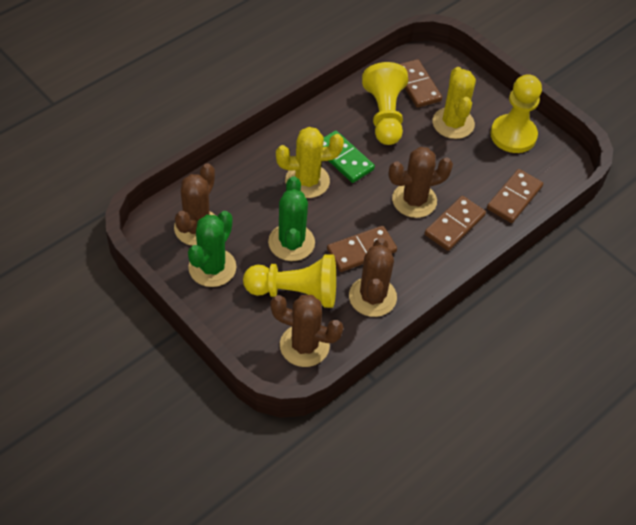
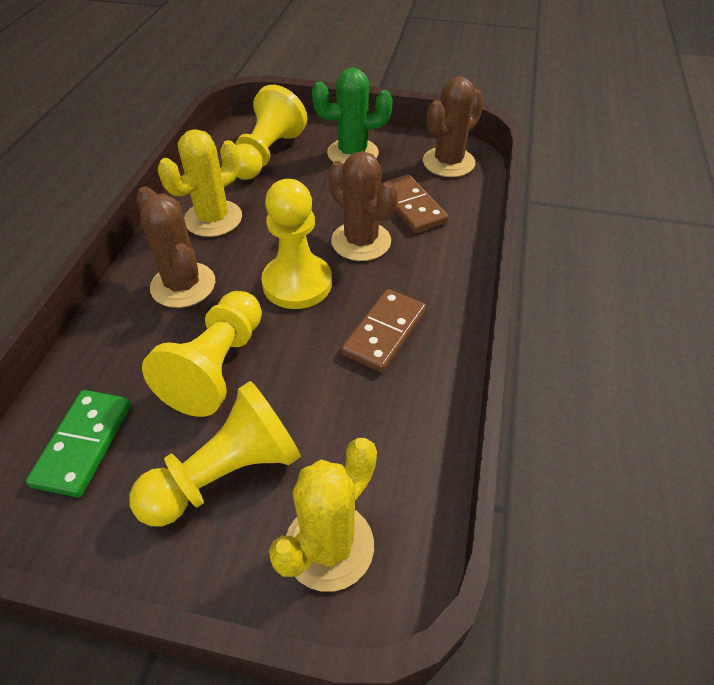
brown cactus: [174,163,215,246] [271,295,343,367] [349,238,397,317] [389,147,453,218] = 4 -> [136,186,215,308] [328,151,398,261] [423,76,484,177] = 3
brown domino: [327,226,397,272] [400,59,442,108] [425,196,486,251] [487,169,543,223] = 4 -> [341,289,426,372] [381,175,448,233] = 2
green cactus: [188,211,237,287] [268,176,315,261] = 2 -> [312,68,393,164] = 1
yellow pawn: [243,254,336,308] [362,62,408,145] [490,74,542,153] = 3 -> [130,381,301,526] [142,291,262,417] [236,85,307,180] [261,179,332,309] = 4

